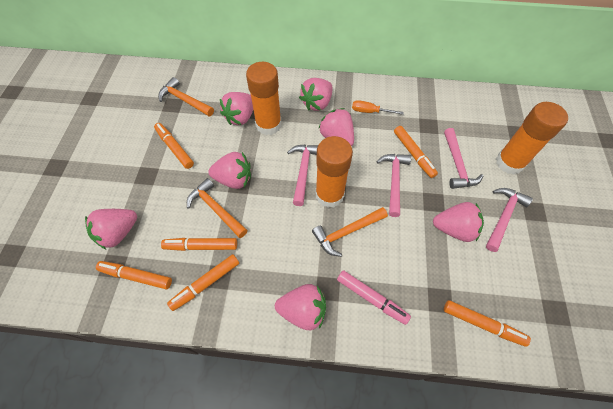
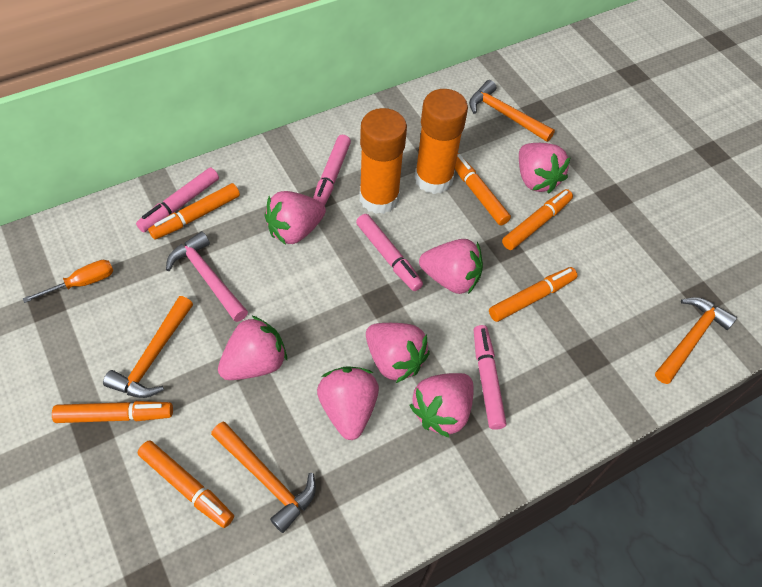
orange glue stick: [246,62,282,135] [315,136,353,208] [496,102,568,175] = 3 -> [360,108,407,214] [414,89,468,194] = 2
orange hammer: [158,77,214,116] [187,178,247,238] [312,207,388,257] = 3 -> [103,296,193,398] [211,421,316,533] [469,80,555,142] [655,297,737,384] = 4
pink hammer: [287,145,318,206] [376,154,411,217] [444,128,483,189] [486,188,533,252] = 4 -> [166,231,248,322] = 1
pink marker: [337,270,411,325] = 1 -> [136,168,219,232] [313,135,351,206] [356,214,423,291] [474,325,506,430] = 4

